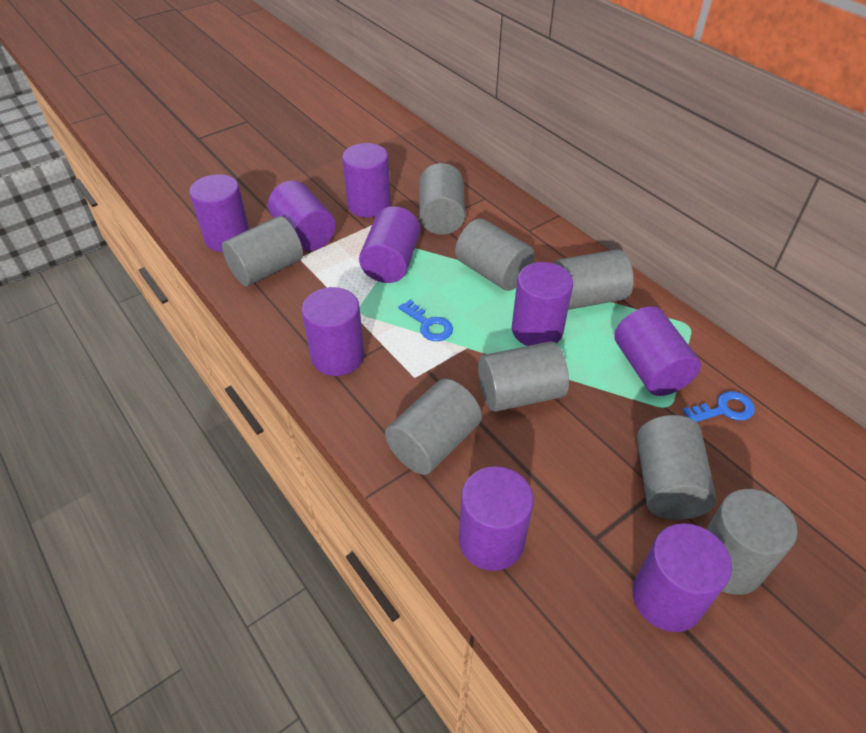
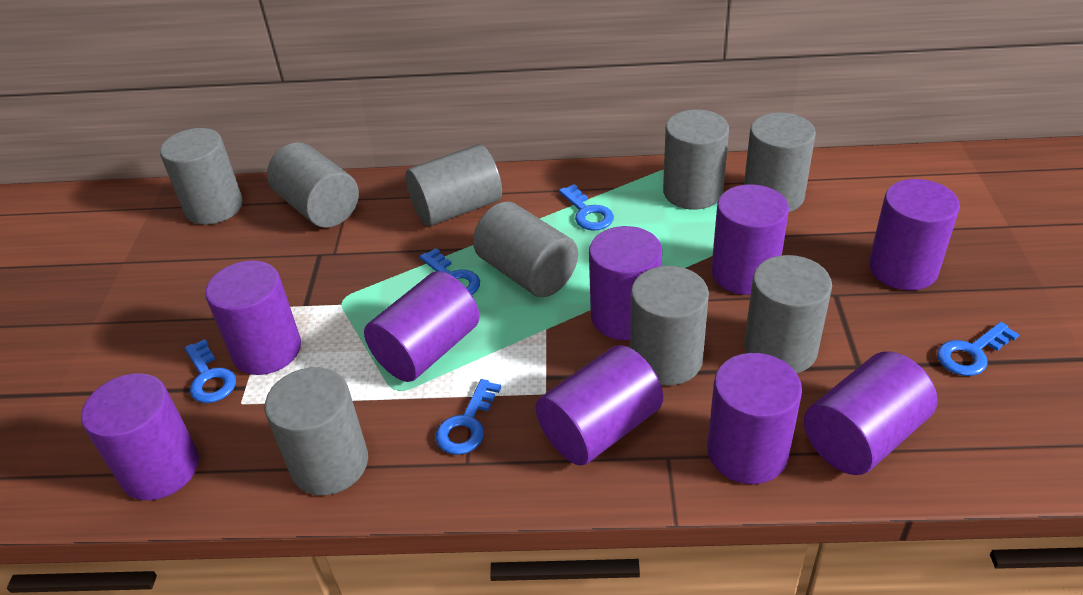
blue key: [398,300,453,341] [682,391,755,422] = 2 -> [185,339,236,403] [420,248,480,295] [435,379,501,455] [559,184,614,231] [937,322,1019,376] = 5
grey cylinder: [222,216,303,286] [385,379,482,475] [419,163,465,235] [455,219,535,291] [478,341,569,412] [554,250,634,310] [637,415,717,520] [706,489,798,595] = 8 -> [160,128,243,225] [265,367,368,495] [267,143,359,228] [406,144,502,226] [473,202,578,297] [630,266,709,386] [663,109,729,210] [744,113,816,212] [744,255,832,373] = 9

